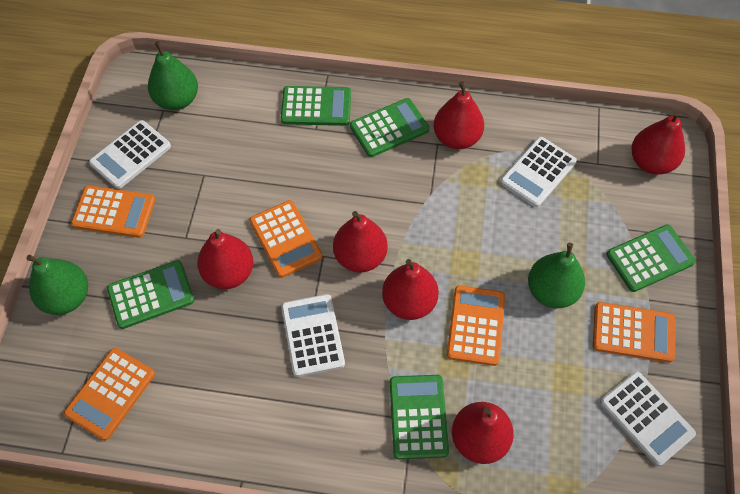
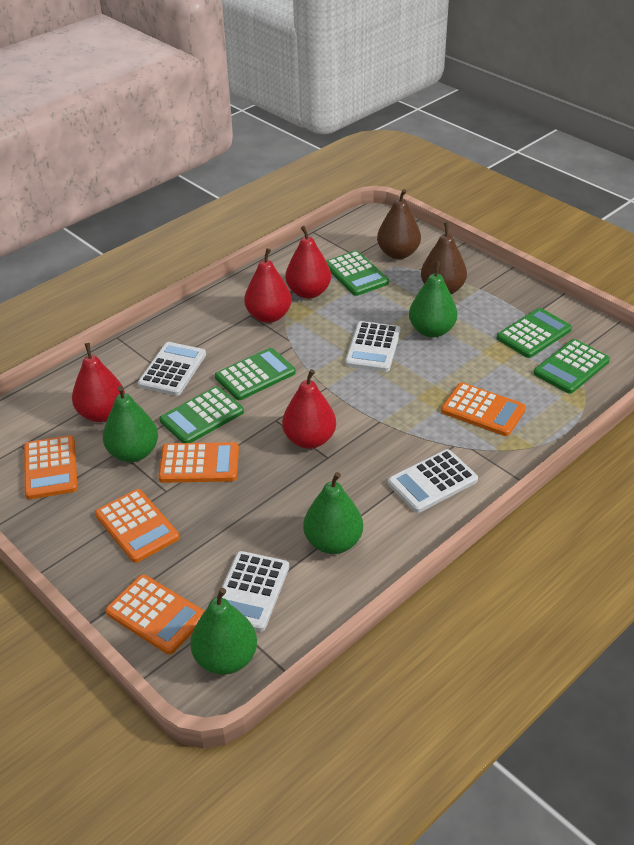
brown pear: none = 0 -> [377,189,421,259] [421,222,467,294] = 2
green pear: [26,255,88,315] [148,41,198,110] [528,243,585,308] = 3 -> [103,386,158,462] [191,588,257,675] [303,472,363,554] [409,261,457,338] = 4
red pear: [197,229,253,289] [333,211,388,272] [382,259,439,320] [433,81,484,149] [452,402,514,464] [631,111,685,175] = 6 -> [72,343,125,422] [244,248,292,323] [282,369,336,449] [286,226,331,299] = 4

